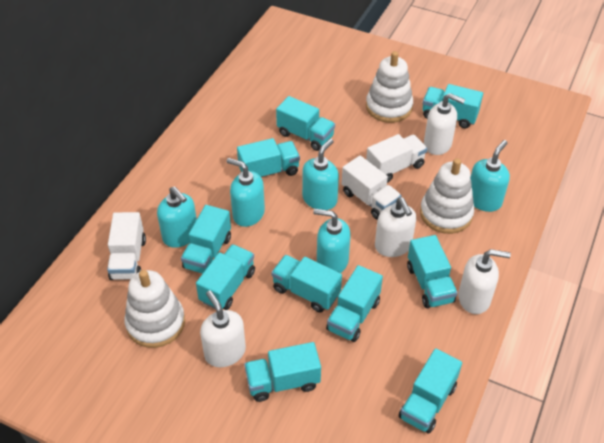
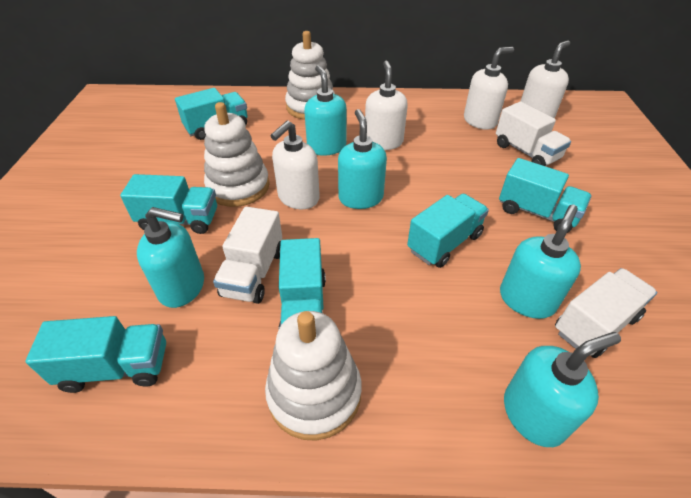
turquoise truck: [181,205,231,274] [196,244,255,310] [237,138,300,177] [244,342,321,402] [271,255,342,312] [276,96,335,151] [326,265,383,342] [399,348,462,434] [407,235,458,308] [423,84,483,129] = 10 -> [25,316,166,393] [120,174,217,234] [175,88,247,140] [278,238,326,330] [407,194,489,268] [499,158,592,233] = 6

